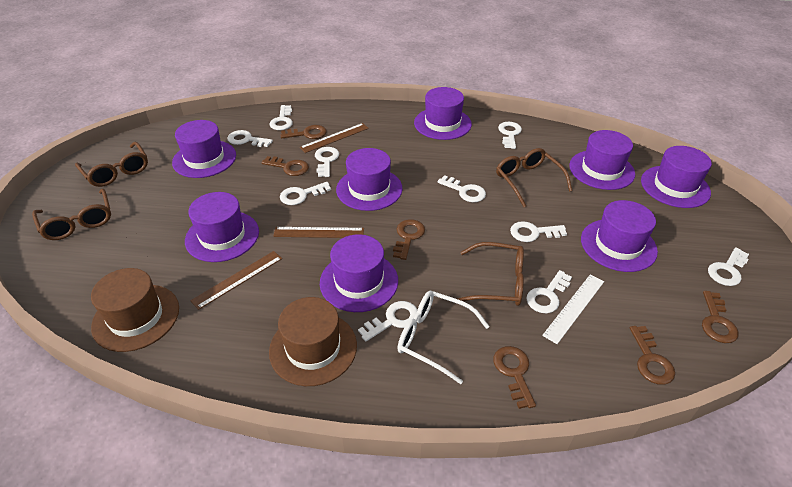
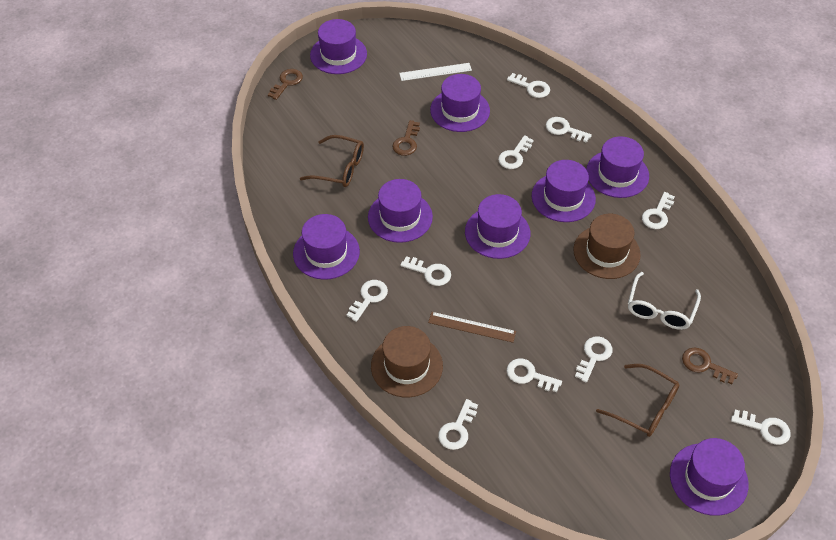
brown glasses: [32,189,111,240] [75,142,148,187] [458,242,524,306] [496,148,572,207] = 4 -> [300,135,364,187] [596,364,679,437] = 2
brown key: [261,156,309,176] [280,125,327,139] [393,219,425,260] [493,346,536,409] [630,326,675,385] [702,291,739,343] = 6 -> [268,69,303,100] [392,120,420,156] [682,348,738,384] = 3
brown ruler: [190,251,282,310] [273,227,364,238] [300,123,369,153] = 3 -> [428,312,516,343] = 1

